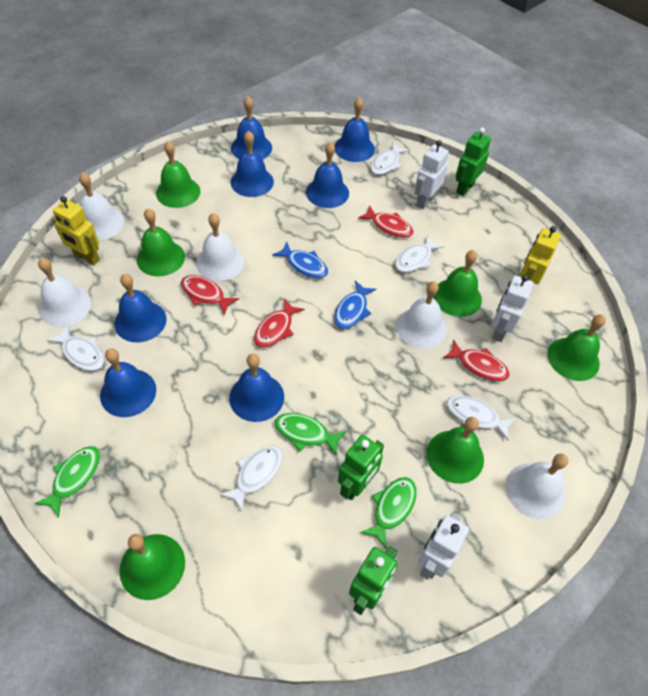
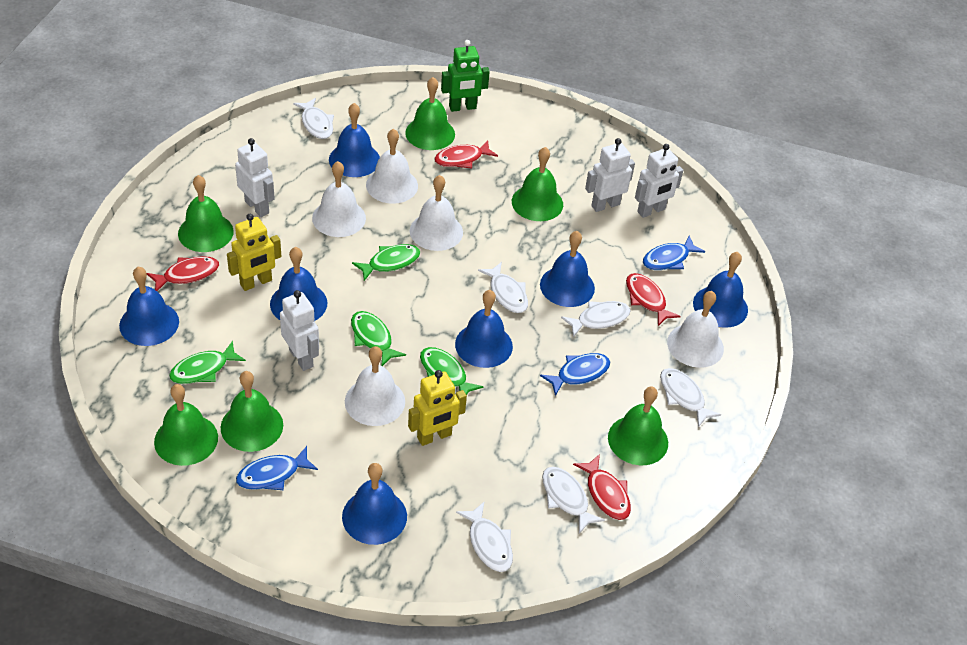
blue fish: [272,242,328,278] [334,281,377,329] = 2 -> [236,446,318,490] [540,353,610,396] [643,235,705,270] = 3
green fish: [34,446,100,518] [275,413,346,456] [360,477,417,550] = 3 -> [169,341,246,384] [351,311,406,366] [352,244,420,281] [420,347,483,395] = 4
green robot: [338,435,384,500] [349,546,398,615] [455,128,491,196] = 3 -> [441,40,490,112] = 1
white fish: [47,325,104,371] [219,445,283,511] [370,142,409,175] [395,235,444,272] [447,395,517,441] = 5 -> [293,98,334,139] [456,501,513,572] [478,262,528,313] [542,467,605,534] [561,301,630,337] [660,368,721,427] = 6
white robot: [415,140,449,209] [419,513,469,580] [492,275,533,342] = 3 -> [235,138,275,217] [280,290,319,371] [585,138,635,212] [635,144,683,218] = 4

